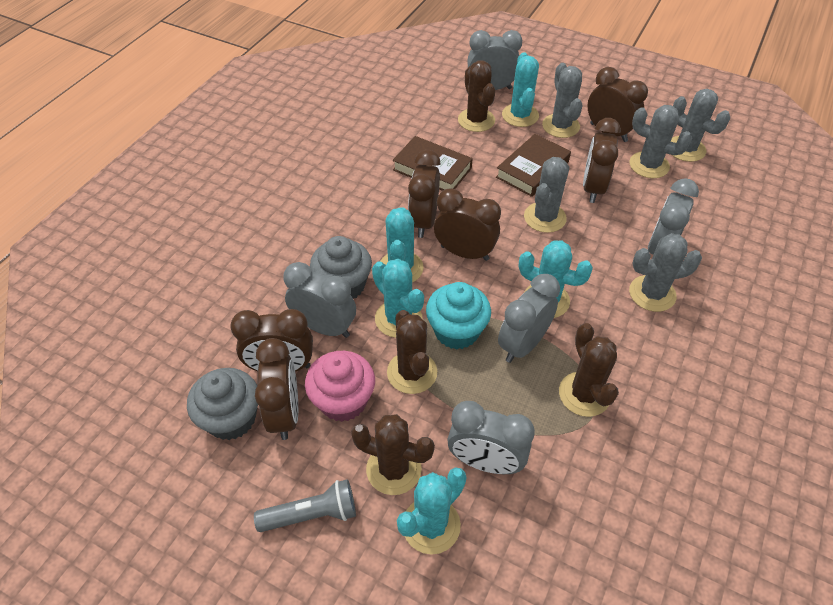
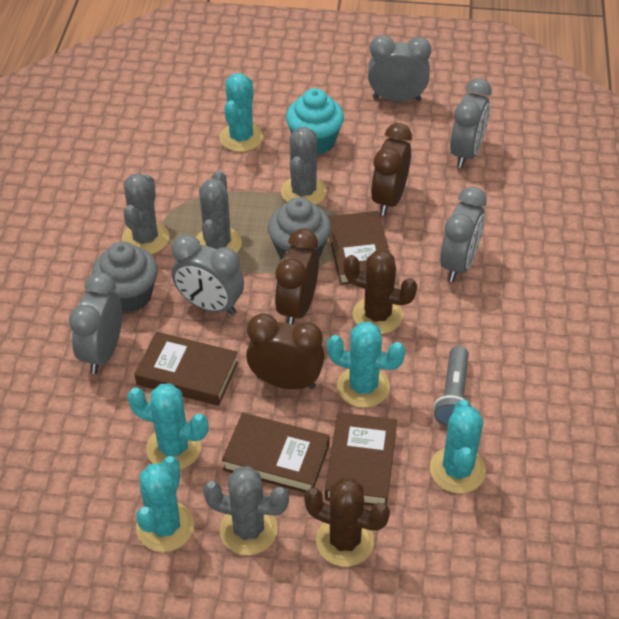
brown book: [393,136,473,191] [496,134,571,197] = 2 -> [135,332,238,406] [222,413,330,493] [325,412,397,506] [328,211,390,285] = 4
brown cactus: [351,414,435,495] [387,310,437,394] [458,60,495,132] [559,323,619,417] = 4 -> [304,478,390,567] [343,250,417,334] = 2
brown clock: [230,309,313,372] [255,338,298,440] [408,150,441,238] [434,188,501,261] [583,118,620,203] [588,67,648,142] = 6 -> [246,313,325,389] [275,229,319,325] [371,123,412,216] = 3
grey cactus: [524,157,569,233] [542,63,582,138] [629,105,692,178] [629,233,702,312] [671,89,730,162] = 5 -> [122,173,169,255] [196,171,242,254] [203,466,289,555] [281,127,327,205] = 4
pink cupcake: [305,351,375,422] = 1 -> none = 0

